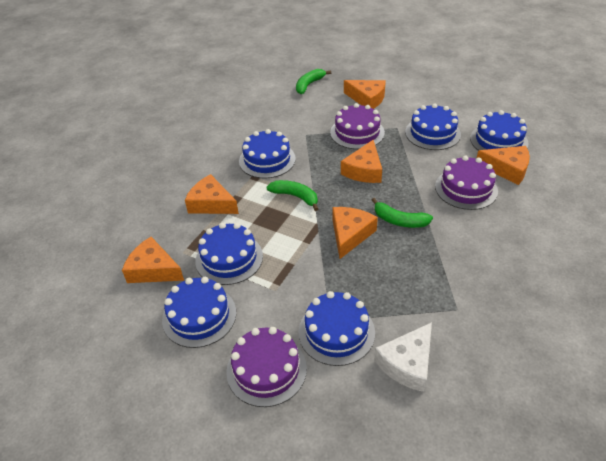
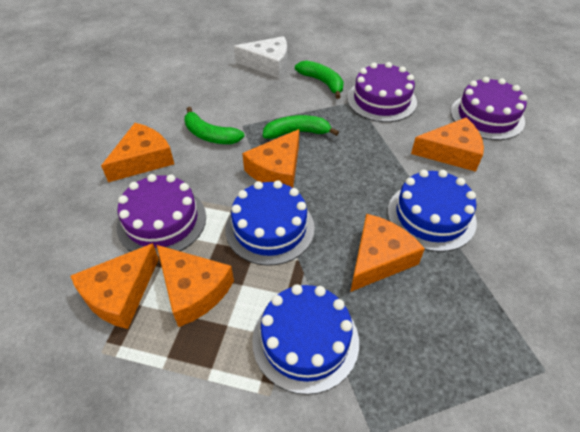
blue cake: [162,277,236,348] [195,223,263,285] [239,129,296,178] [298,291,375,366] [405,103,461,150] [470,110,528,151] = 6 -> [225,180,315,266] [252,284,359,395] [388,170,477,252] = 3

